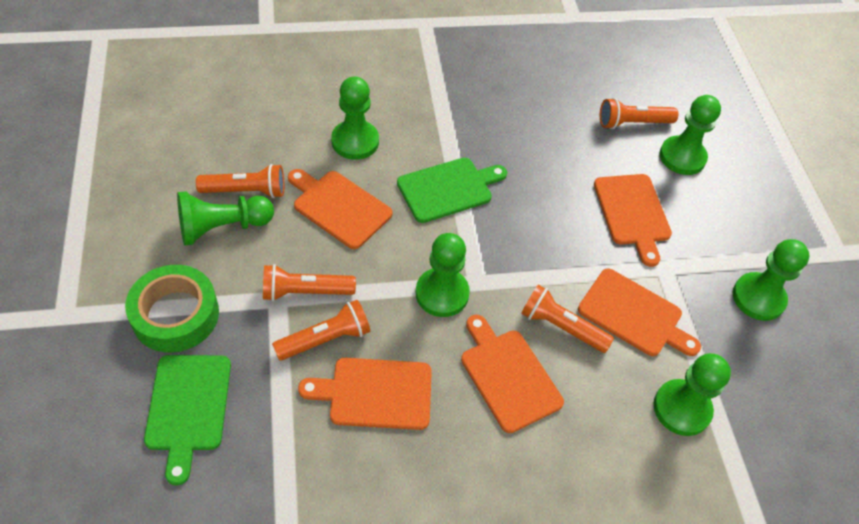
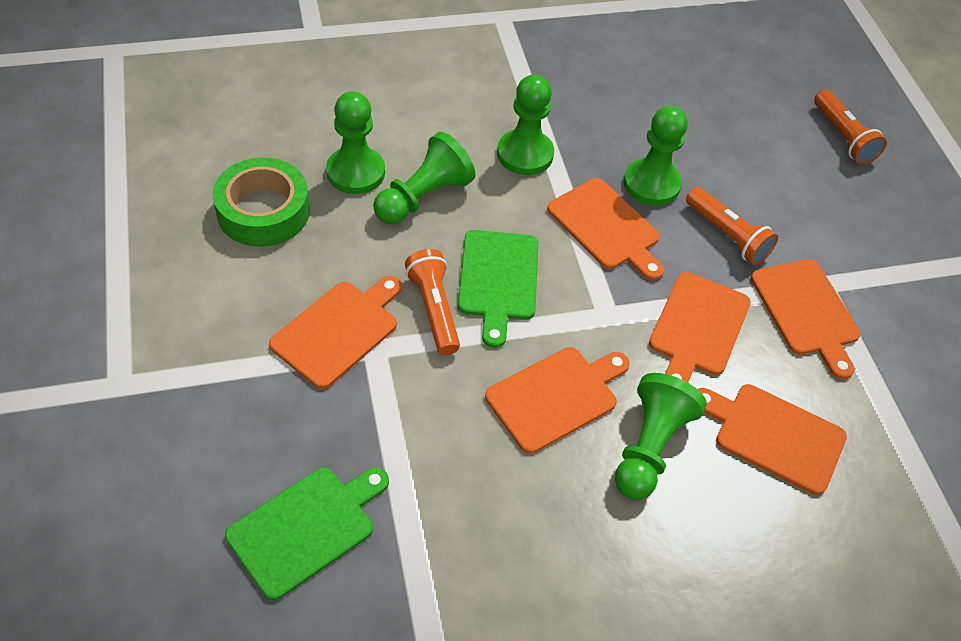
green pawn: [177,191,274,246] [331,76,379,160] [416,233,470,317] [653,353,731,436] [659,95,721,175] [732,239,810,321] = 6 -> [326,91,385,194] [373,132,475,224] [497,75,554,175] [615,373,707,499] [624,106,688,206] = 5
orange cutting board: [288,169,393,249] [298,358,432,430] [461,315,564,433] [578,269,701,356] [594,174,672,267] = 5 -> [269,276,402,389] [485,347,630,454] [547,178,664,281] [649,272,751,383] [698,384,847,495] [751,259,861,379] = 6
orange flashlight: [196,164,284,198] [263,264,356,301] [272,300,370,361] [521,284,614,353] [600,98,678,129] = 5 -> [405,249,460,355] [686,187,778,265] [814,90,887,164] = 3

